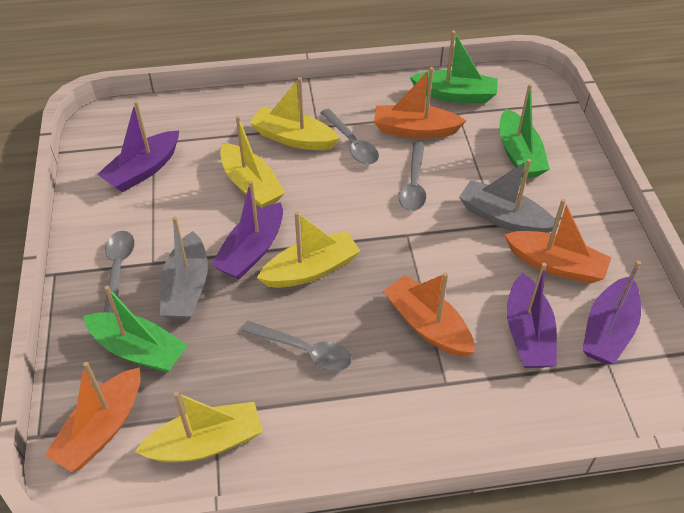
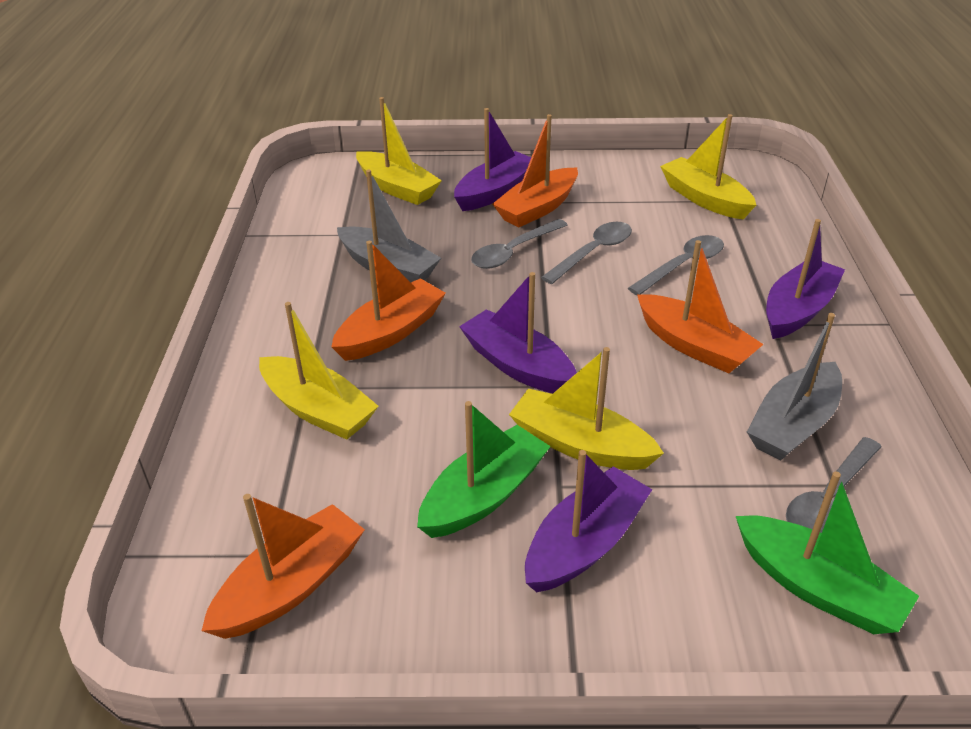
green boat: [83,286,188,373] [410,31,498,103] [499,84,550,179] = 3 -> [417,401,551,538] [736,471,919,634] = 2

